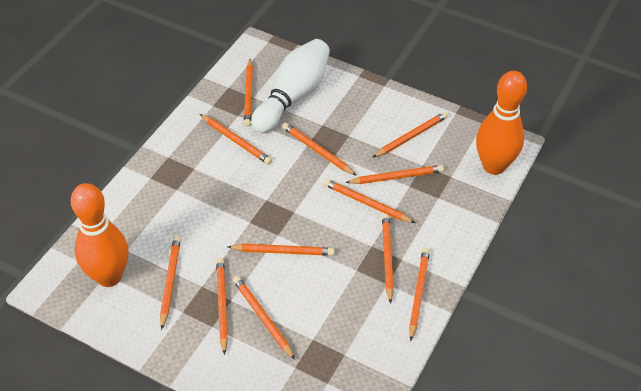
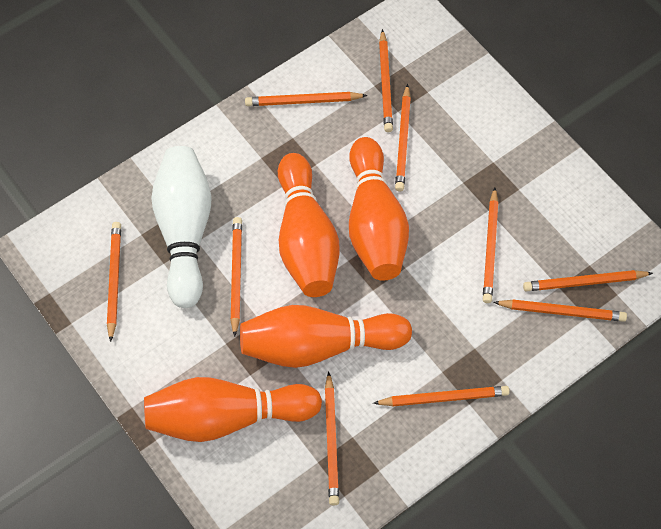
orange bowling pin: [71,183,129,287] [476,71,527,175] = 2 -> [144,377,322,442] [240,305,412,368] [278,153,339,297] [349,137,409,280] = 4
orange pencil: [160,236,181,330] [200,114,272,164] [216,258,228,355] [228,244,334,256] [233,276,295,360] [244,59,253,126] [282,123,357,176] [323,179,415,223] [345,165,444,184] [372,112,448,158] [382,214,394,304] [409,248,430,341] = 12 -> [107,222,121,342] [230,217,242,337] [245,92,368,106] [325,371,339,505] [373,386,510,407] [379,29,393,132] [395,84,411,191] [483,188,498,303] [493,299,627,322] [523,270,653,291] = 10

